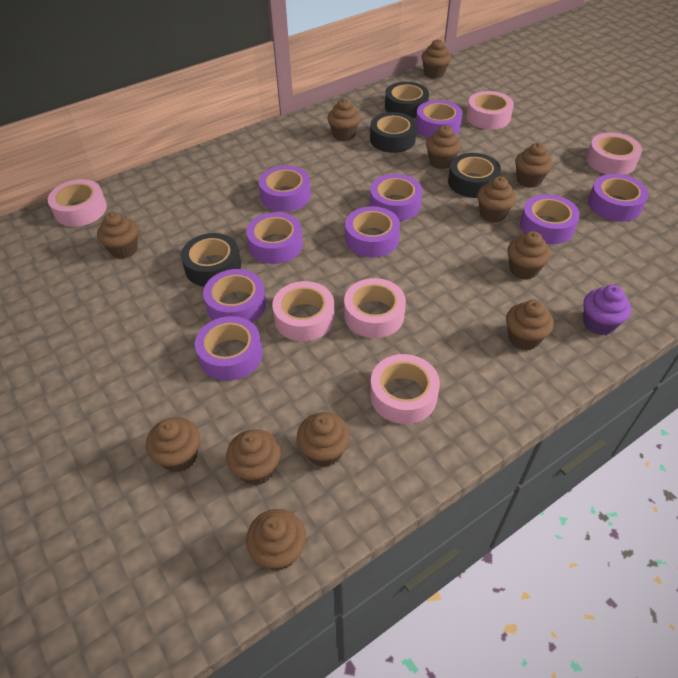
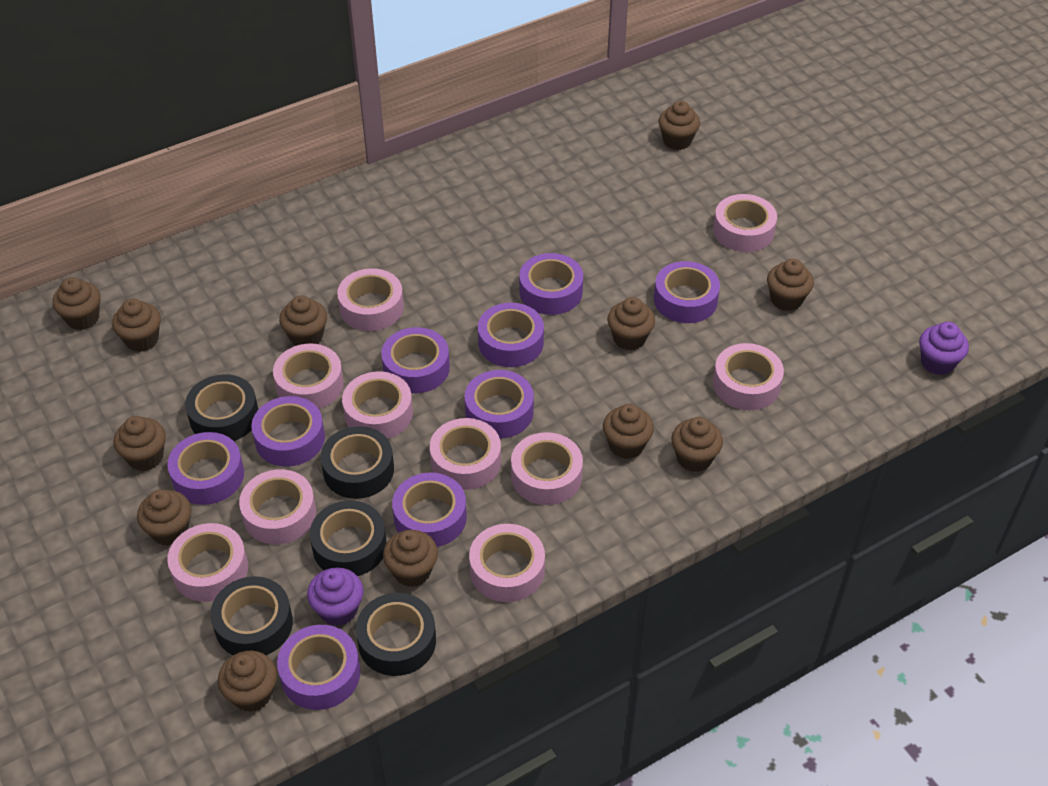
black tape: [181,233,241,287] [370,112,417,153] [385,82,429,118] [448,153,501,198] = 4 -> [185,374,259,441] [210,576,293,655] [310,500,387,576] [321,426,394,499] [356,593,436,676] = 5
pink tape: [48,179,107,227] [272,281,335,341] [344,278,406,338] [370,354,440,424] [466,91,514,129] [586,133,642,175] = 6 -> [167,523,248,602] [239,469,316,544] [273,344,344,409] [337,268,404,331] [342,371,413,439] [430,418,501,490] [469,524,545,602] [511,432,583,505] [713,194,777,252] [713,343,784,410] = 10
purple cupcake: [583,285,631,335] = 1 -> [307,568,363,626] [919,322,969,375] = 2

